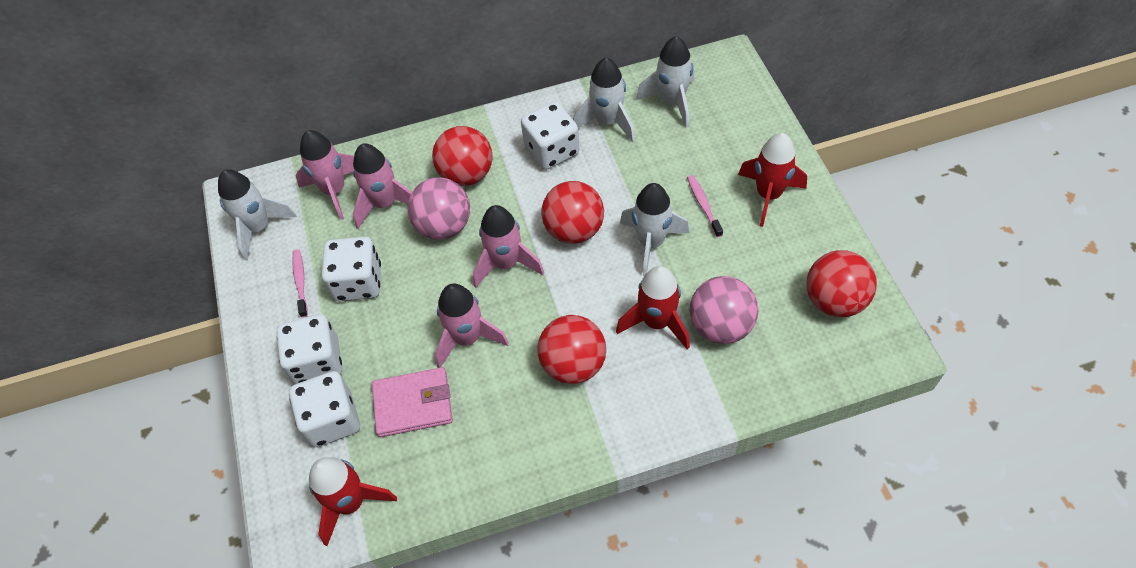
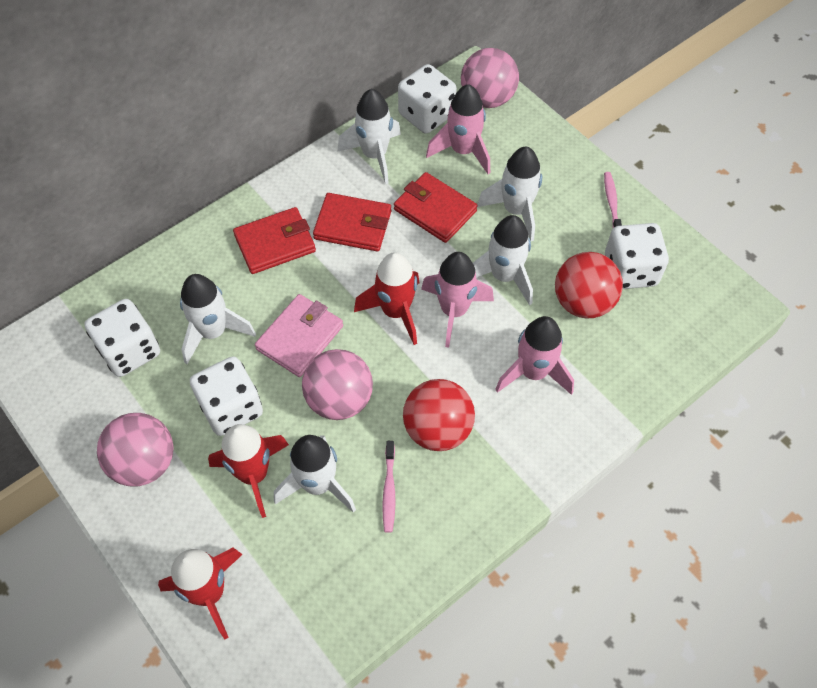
pink ball: [408,178,470,240] [689,276,758,344] = 2 -> [97,413,173,486] [302,349,373,420] [461,48,519,108] = 3
pink rocket: [295,130,354,220] [353,143,412,229] [435,284,509,368] [473,205,544,288] = 4 -> [421,252,494,348] [426,84,490,174] [495,316,574,395] = 3
red ball: [432,126,493,186] [537,315,606,384] [541,181,604,244] [806,250,877,317] = 4 -> [403,379,475,451] [555,252,623,319] = 2
red wallet: none = 0 -> [233,207,316,274] [313,193,391,251] [394,172,477,243] = 3
white rocket: [218,169,297,261] [573,57,635,142] [620,183,689,276] [636,36,694,128] = 4 -> [180,274,256,364] [274,435,356,513] [338,89,401,184] [473,215,533,305] [477,147,542,241] = 5

